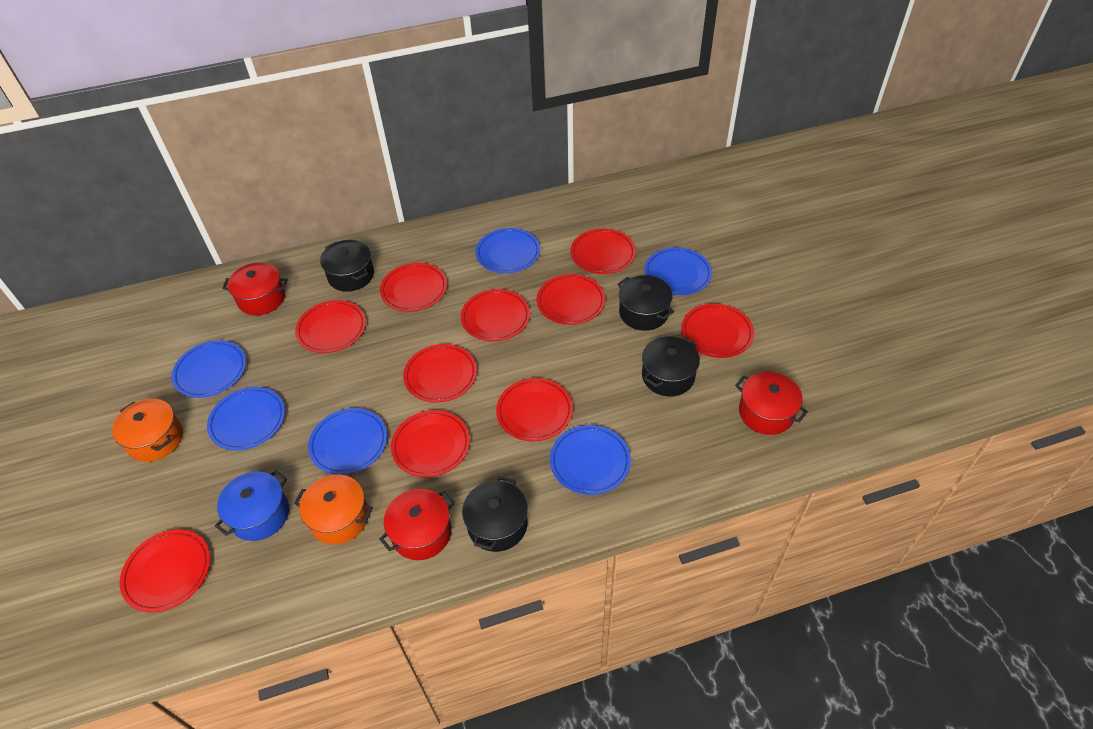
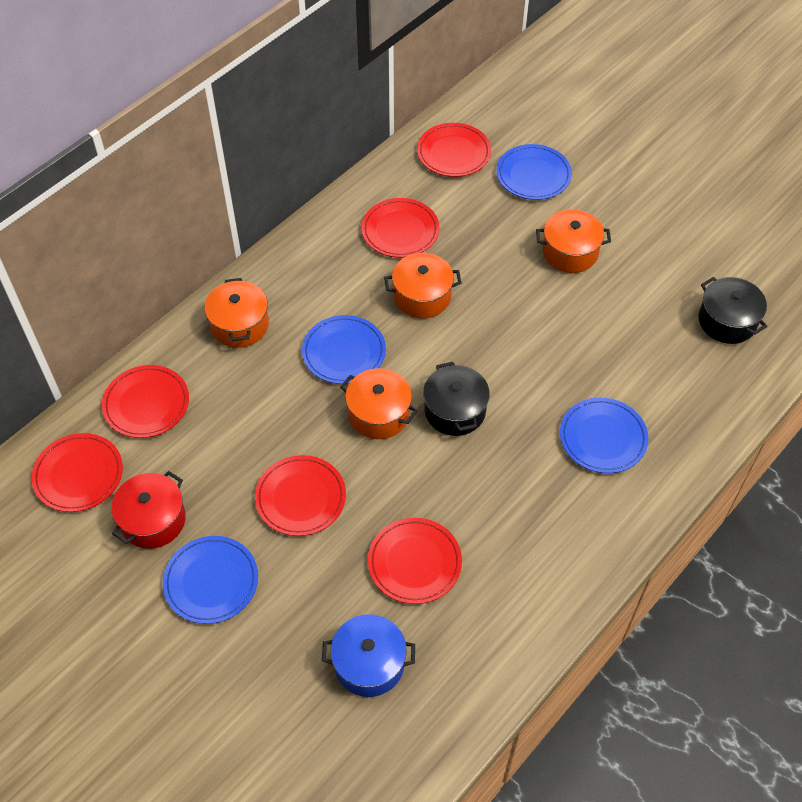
black pot: [320,240,374,292] [462,476,528,552] [618,275,674,331] [642,336,700,396] = 4 -> [423,362,490,436] [699,277,767,344] = 2
blue plate: [172,340,246,398] [207,387,285,451] [308,408,387,475] [475,228,540,273] [550,425,631,495] [644,247,712,295] = 6 -> [163,536,258,624] [302,315,386,384] [496,144,572,200] [560,398,649,473] = 4
orange pot: [112,399,183,462] [294,475,373,545] = 2 -> [204,278,269,348] [340,368,418,439] [384,253,461,318] [536,209,611,273] = 4
red plate: [120,530,210,612] [295,300,366,353] [380,263,447,312] [391,410,470,477] [403,344,477,403] [461,289,530,341] [496,378,573,442] [537,274,605,325] [570,228,636,274] [681,303,754,358] = 10 -> [31,433,123,512] [102,365,189,438] [255,455,346,536] [361,198,439,258] [368,518,462,604] [417,123,491,177] = 6
red pot: [222,262,288,315] [379,489,455,560] [735,372,808,435] = 3 -> [111,471,186,549] = 1

